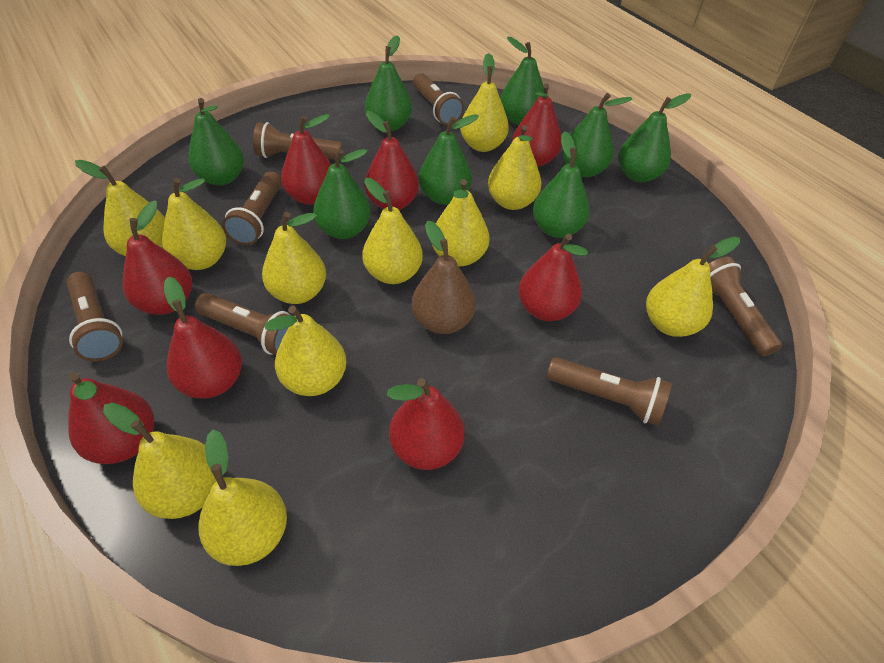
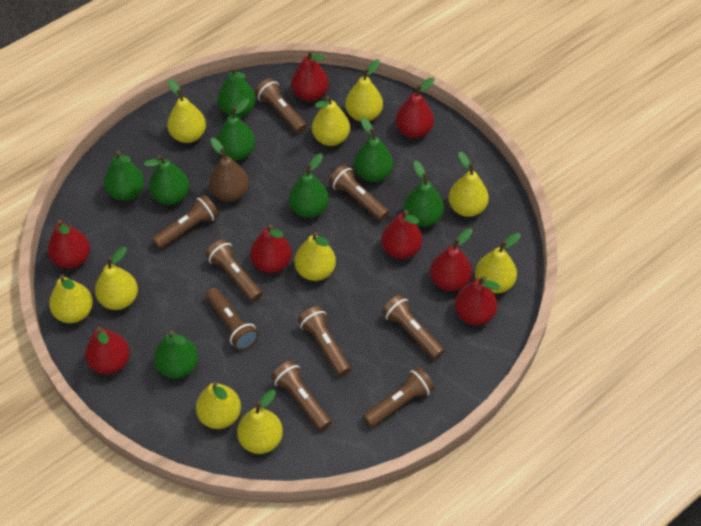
brown flashlight: [66,272,123,362] [195,293,290,355] [222,171,282,245] [253,122,343,160] [413,73,464,125] [547,357,672,426] [709,257,782,356] = 7 -> [152,195,219,249] [205,239,262,302] [206,288,259,350] [255,78,307,133] [271,360,332,431] [298,306,351,376] [329,165,389,221] [363,367,435,427] [382,294,444,360] = 9
yellow pear: [75,160,165,256] [103,403,216,519] [162,178,226,270] [199,429,287,566] [262,212,326,304] [264,305,346,396] [362,178,423,284] [432,179,489,266] [460,53,509,152] [488,125,541,210] [646,237,740,337] = 11 -> [49,274,93,323] [95,247,138,310] [167,79,206,143] [196,382,241,429] [237,390,283,454] [294,232,336,281] [312,96,350,146] [345,59,383,122] [448,152,489,217] [475,233,521,293] = 10

